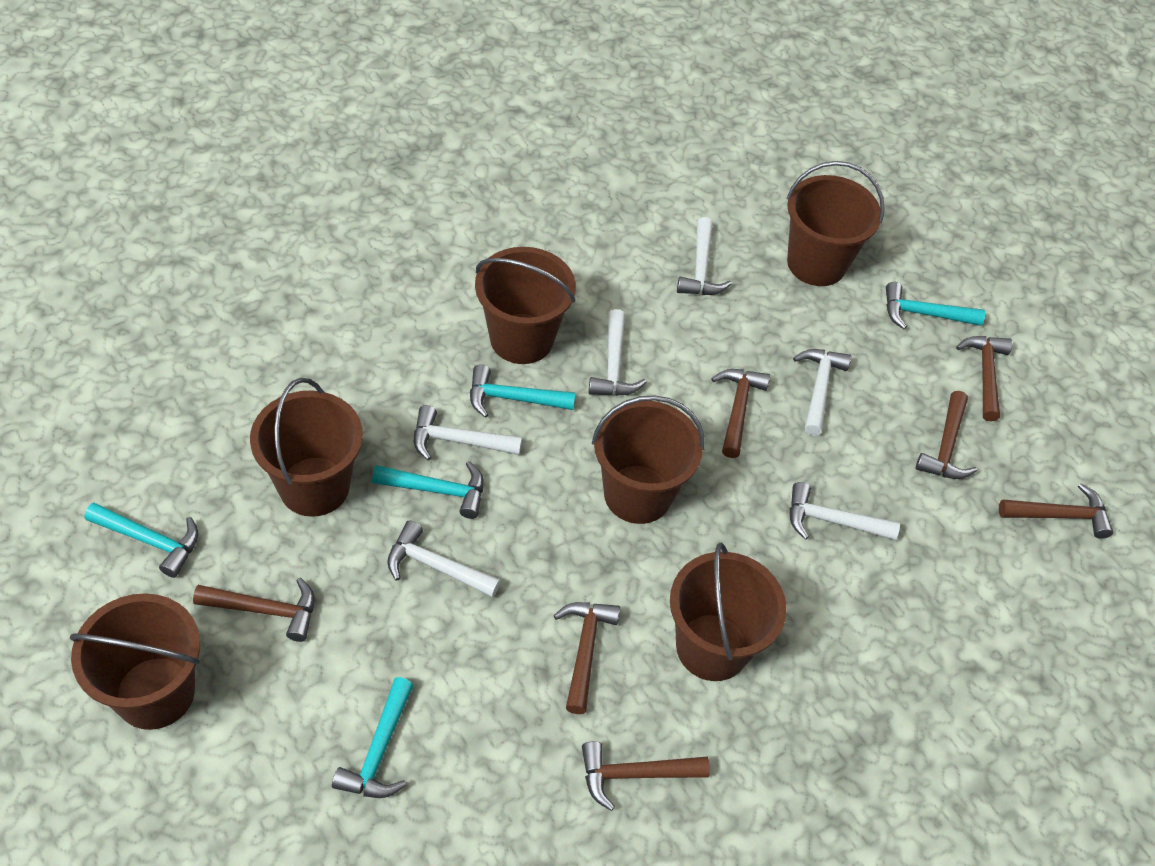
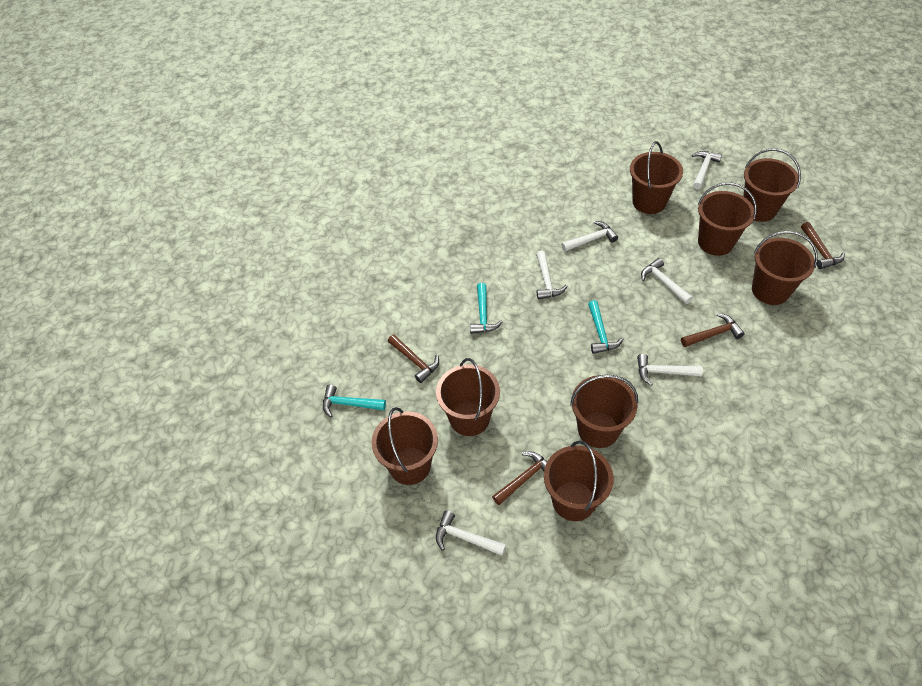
brown bucket: [70,593,200,730] [250,378,363,517] [475,247,576,364] [592,395,705,524] [670,542,787,681] [786,161,885,286] = 6 -> [372,407,438,485] [436,358,500,436] [544,441,614,521] [570,375,638,448] [630,141,683,214] [698,182,757,256] [743,148,801,222] [752,231,818,305] = 8
brown hammer: [193,578,314,642] [554,602,620,714] [582,741,710,811] [711,369,770,458] [916,391,977,479] [956,336,1012,422] [999,483,1113,539] = 7 -> [388,334,439,383] [492,451,547,505] [681,313,745,347] [801,222,845,269] = 4
turquoise hammer: [84,503,198,578] [332,677,414,798] [372,461,484,519] [470,364,576,418] [886,282,985,329] = 5 -> [323,384,386,418] [470,283,502,334] [588,300,623,354] = 3

